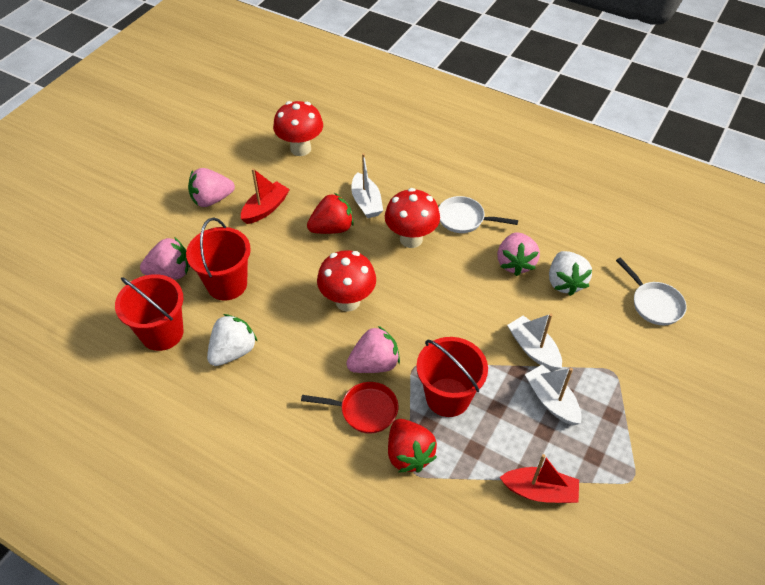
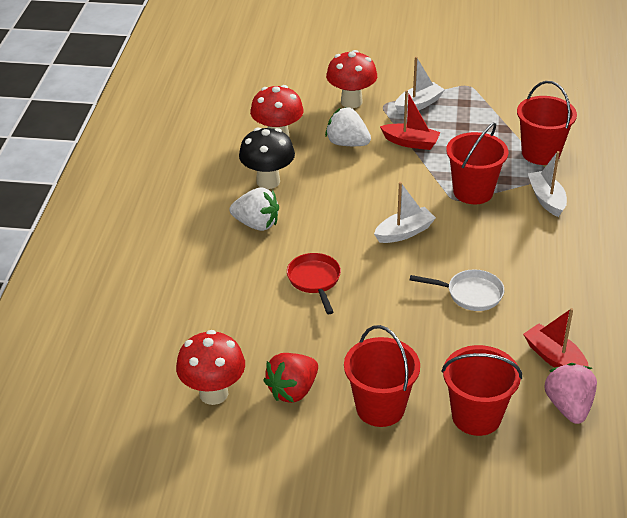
black mushroom: none = 0 -> [239,127,295,189] = 1
pink strawberry: [140,238,190,280] [188,168,235,207] [346,326,400,373] [497,232,540,276] = 4 -> [545,363,597,424] = 1
red bucket: [115,274,184,351] [186,218,251,300] [416,337,488,417] = 3 -> [344,325,420,427] [442,345,522,436] [446,122,508,204] [517,81,577,165] = 4
red strawberry: [307,193,353,234] [388,419,437,472] = 2 -> [263,353,318,403] = 1
white pan: [439,196,518,233] [616,258,687,325] = 2 -> [410,269,504,311] = 1

